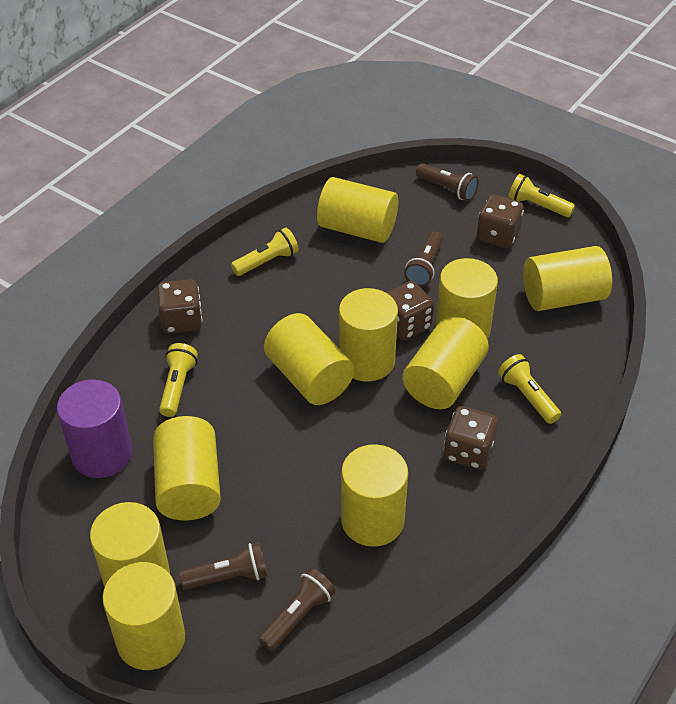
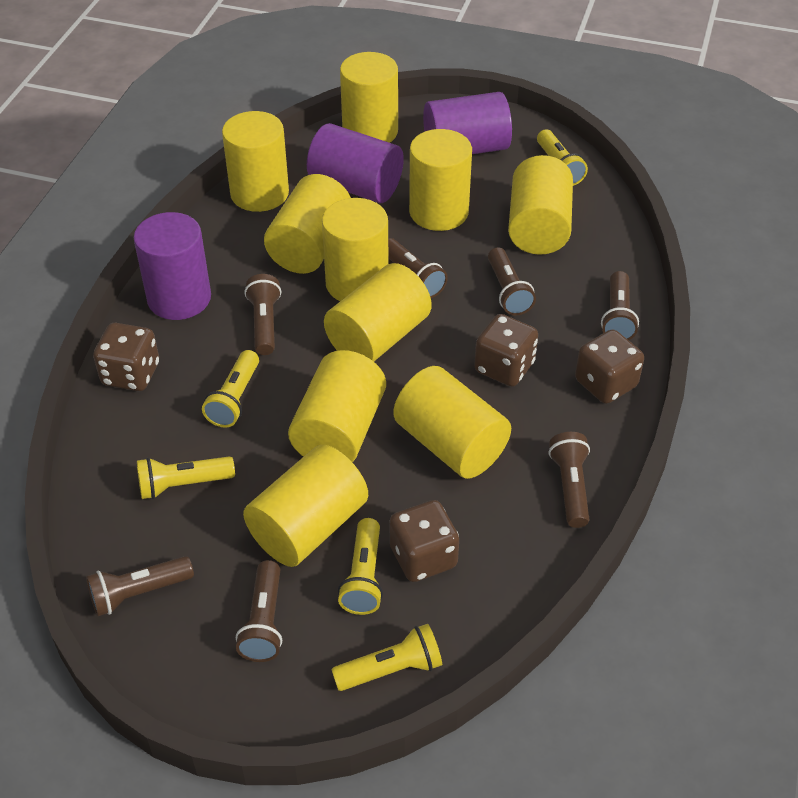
brown flashlight: [179,542,268,590] [259,568,336,651] [404,231,443,287] [416,163,479,201] = 4 -> [86,556,194,617] [236,560,282,662] [244,274,281,355] [388,238,448,298] [488,247,536,316] [549,432,590,528] [601,271,639,340] = 7
purple cylinder: [57,379,132,478] = 1 -> [134,212,211,320] [307,123,404,203] [423,92,512,154] = 3
yellow flashlight: [159,343,198,417] [231,227,299,276] [498,354,561,424] [508,174,575,217] = 4 -> [137,456,235,499] [202,350,259,428] [331,624,442,691] [338,518,383,615] [537,129,588,186] = 5

